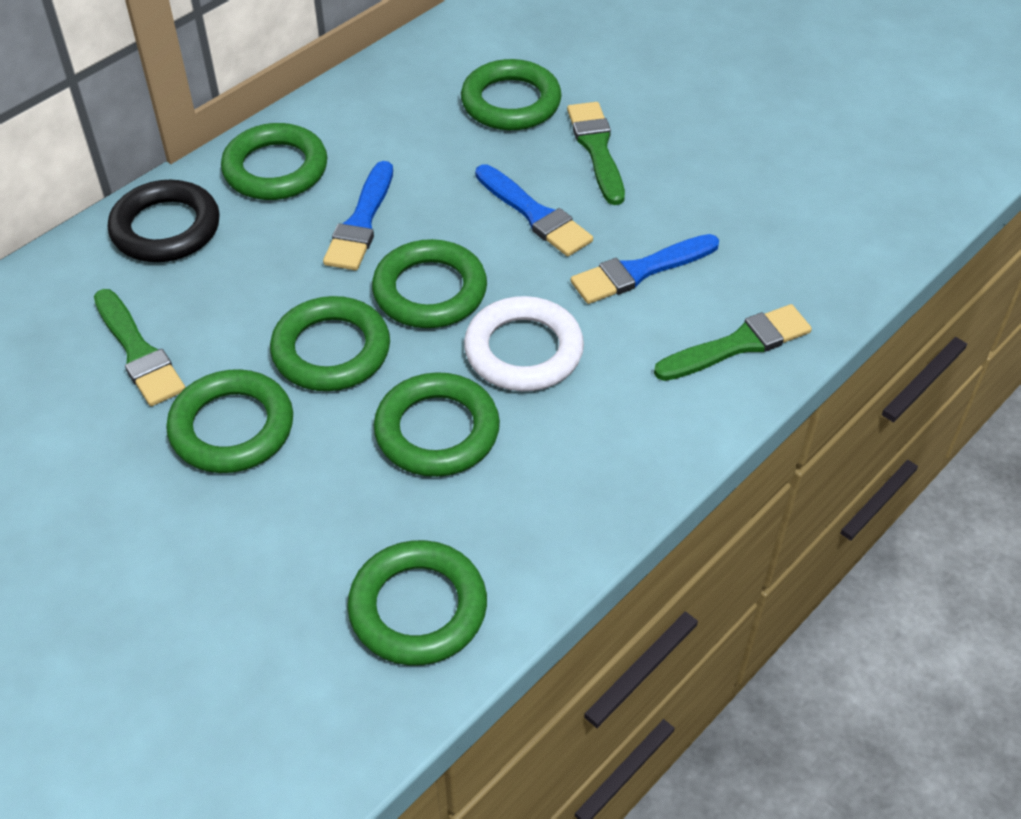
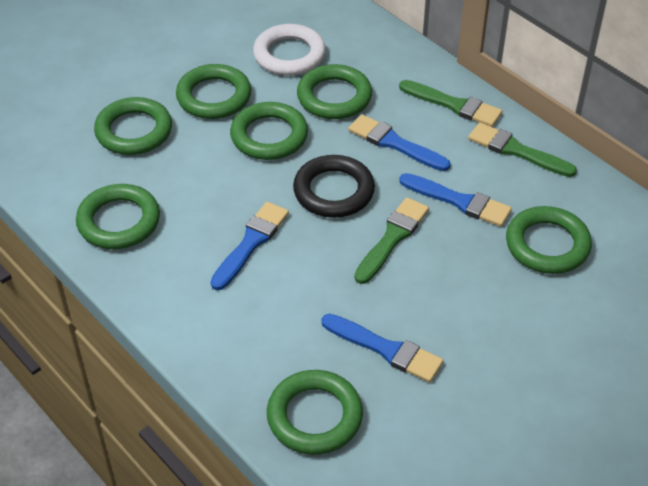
blue brush: [323,161,393,270] [475,164,593,257] [570,234,719,304] = 3 -> [210,202,289,290] [322,314,443,382] [348,114,451,171] [399,173,512,227] = 4

